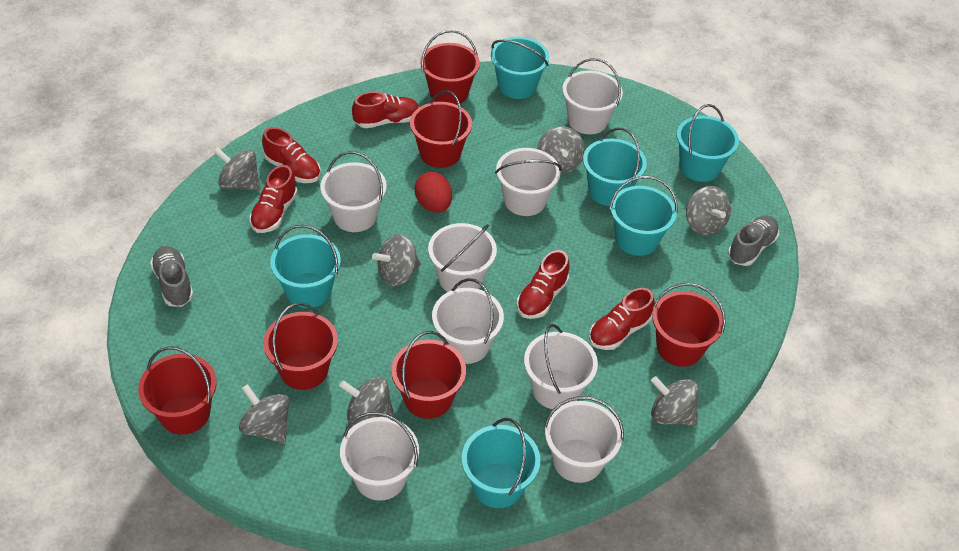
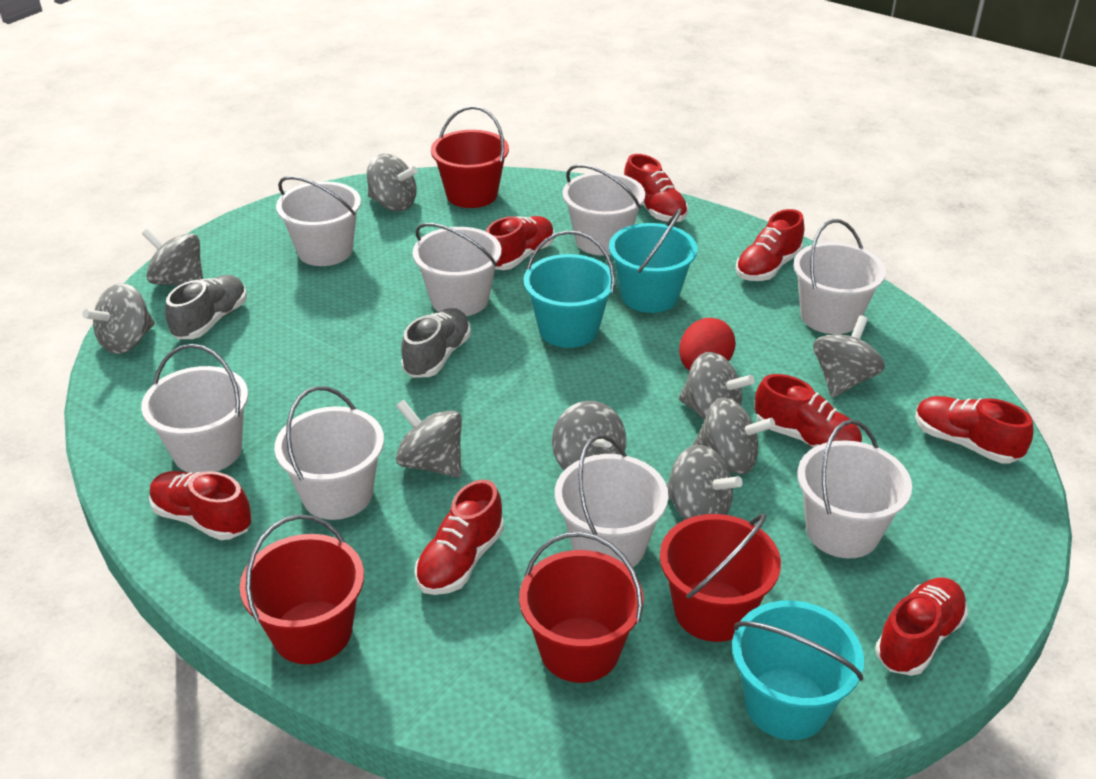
grey spinning top: [213,147,260,191] [239,384,290,444] [339,377,395,426] [372,234,421,286] [537,126,585,174] [651,376,699,426] [686,186,731,235] = 7 -> [83,283,155,354] [142,228,203,286] [367,154,418,211] [396,399,462,478] [552,401,626,470] [666,445,743,520] [679,352,755,420] [692,397,775,474] [813,315,885,398] = 9
red bucket: [138,346,217,435] [263,303,338,390] [391,331,466,419] [410,90,472,168] [420,30,480,105] [652,283,726,367] = 6 -> [240,514,364,664] [431,106,509,208] [519,532,644,683] [660,514,781,642] = 4
red shoe: [249,165,298,233] [262,127,321,183] [352,92,419,128] [517,250,569,319] [589,288,655,350] = 5 -> [149,471,252,540] [415,479,504,595] [486,216,554,270] [624,154,688,222] [736,209,804,281] [755,374,862,448] [875,578,968,676] [915,396,1034,463] = 8
turquoise bucket: [270,225,341,308] [461,418,540,508] [491,37,549,99] [583,128,647,206] [609,176,678,256] [677,104,739,182] = 6 -> [524,231,615,348] [609,208,697,313] [732,600,864,740] = 3

